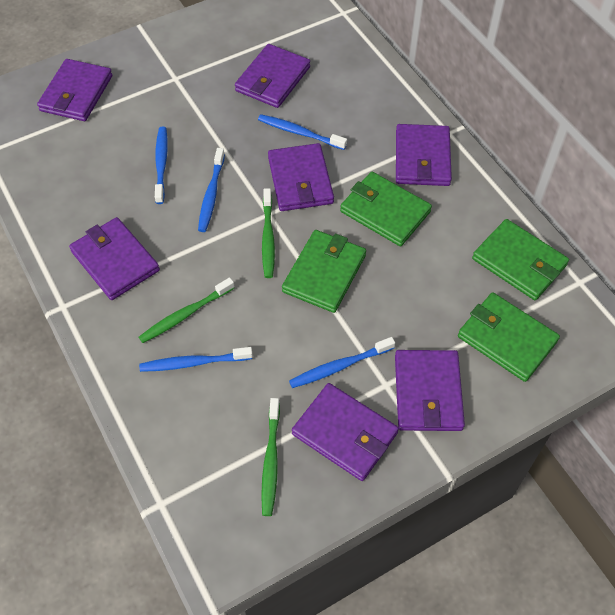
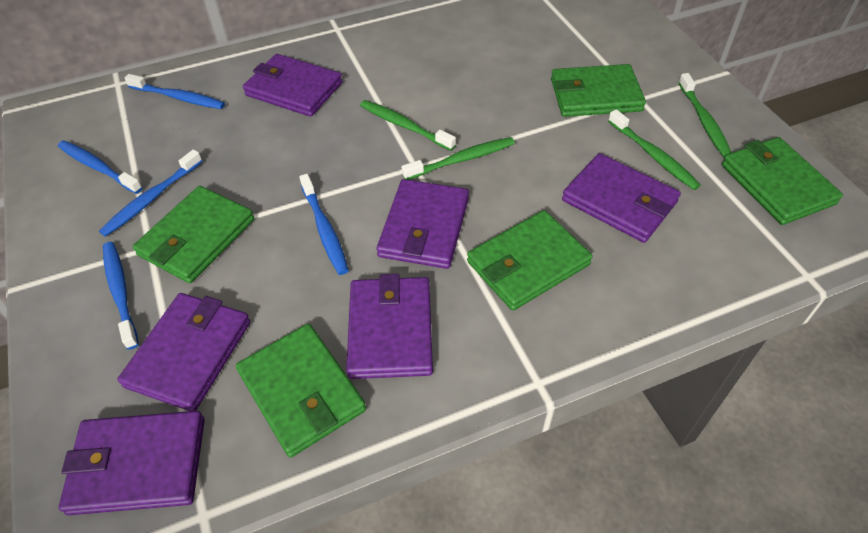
green toothbrush: [139,277,234,343] [261,398,280,516] [262,188,275,278] = 3 -> [360,100,456,151] [401,137,515,180] [608,109,701,190] [678,73,732,157] = 4
green wallet: [282,230,366,313] [340,172,432,246] [458,292,560,382] [472,219,569,300] = 4 -> [133,186,254,283] [236,324,366,458] [467,210,593,311] [551,64,646,117] [722,137,843,225] = 5
purple wallet: [37,59,112,121] [69,217,160,300] [235,44,310,108] [268,143,334,211] [292,383,399,481] [395,350,465,431] [396,124,452,186] = 7 -> [59,411,205,515] [118,293,250,411] [243,54,343,117] [346,274,433,379] [377,179,469,269] [562,153,681,243] = 6

